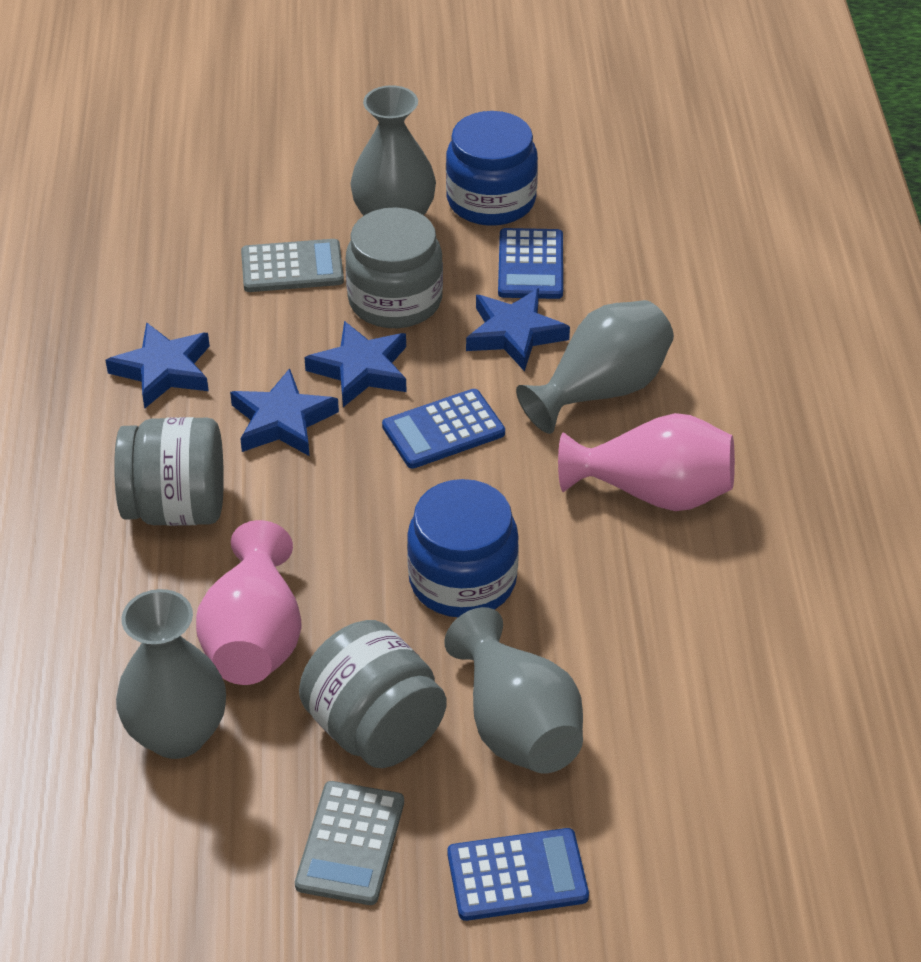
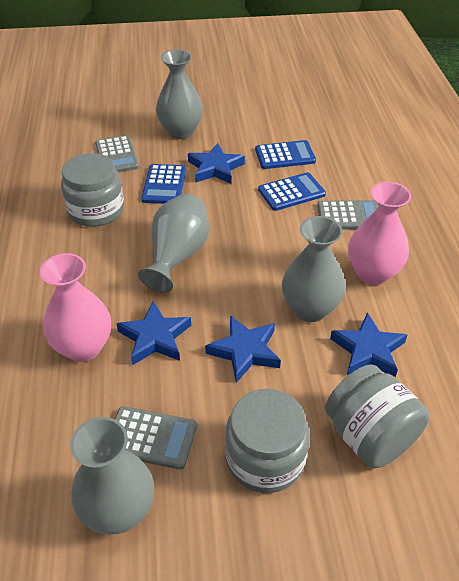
blue jar: [407,479,519,617] [446,111,538,226] = 2 -> none = 0
grey calculator: [241,239,344,292] [295,781,404,905] = 2 -> [95,135,139,172] [115,406,197,470] [317,200,378,229] = 3

